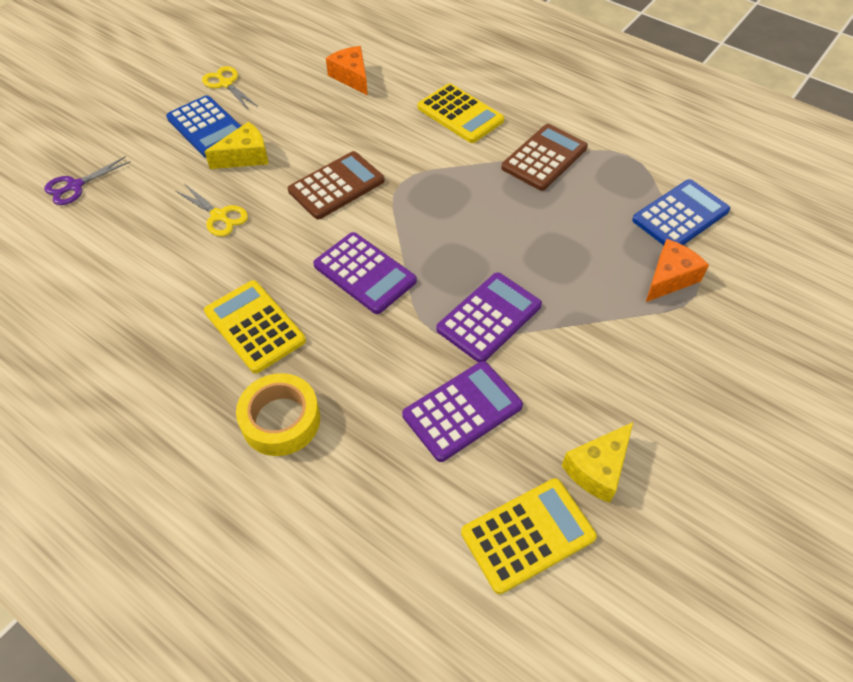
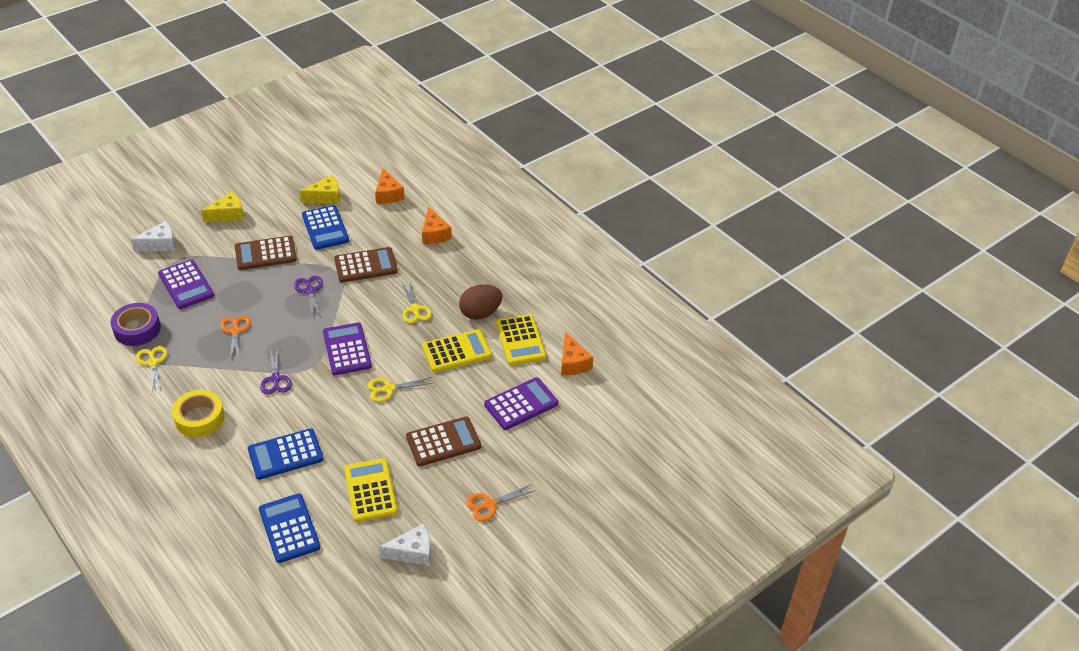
blue calculator: [166,95,241,158] [632,179,730,245] = 2 -> [248,428,323,480] [259,493,321,563] [302,205,349,250] = 3
brown calculator: [288,151,385,219] [501,124,588,191] = 2 -> [235,236,297,270] [334,247,398,283] [406,416,481,466] = 3
brown egg: none = 0 -> [459,285,502,320] = 1
orange cheese: [326,46,368,96] [646,239,709,302] = 2 -> [375,168,405,204] [422,206,452,244] [561,332,593,375] = 3
orange scissors: none = 0 -> [220,316,251,360] [466,484,536,521] = 2
purple scissors: [44,156,131,205] = 1 -> [260,346,292,394] [294,276,323,319] = 2
purple tape: none = 0 -> [111,303,161,346] = 1
white cheese: none = 0 -> [131,221,176,251] [379,524,431,566] = 2
yellow scissors: [176,184,248,236] [202,66,258,109] = 2 -> [136,346,168,392] [368,377,433,402] [402,282,432,323] = 3

